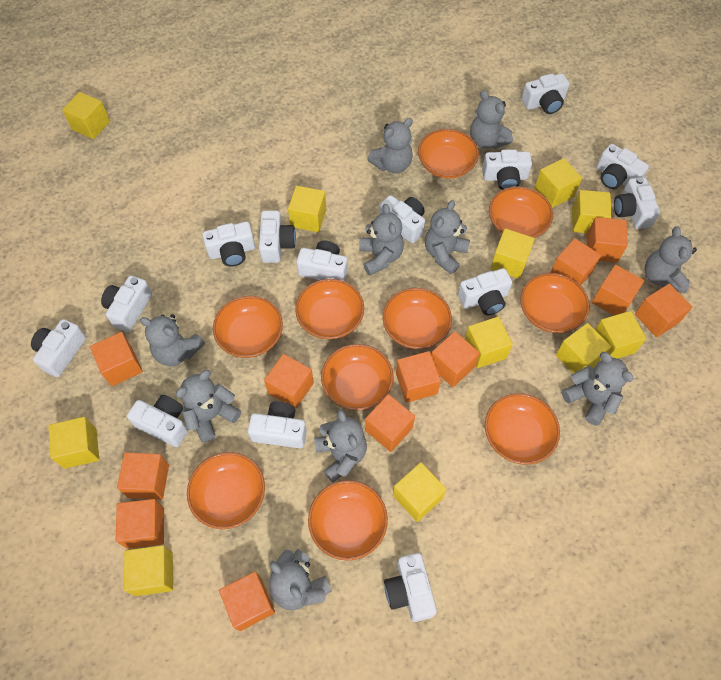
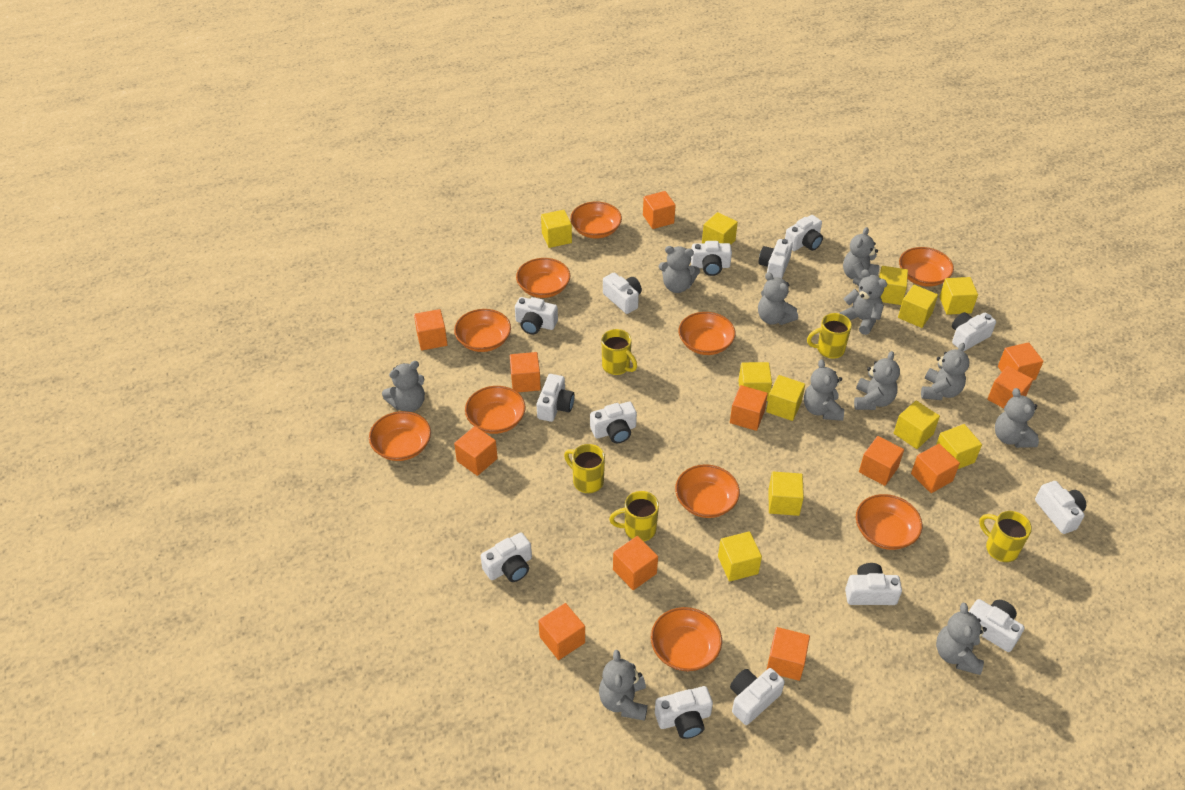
grey teddy bear: [140,314,205,366] [175,370,241,443] [270,549,332,610] [314,409,367,483] [359,204,404,276] [367,118,413,173] [425,200,470,274] [470,90,513,149] [562,352,634,426] [645,226,697,293] = 10 -> [382,361,425,412] [599,650,648,721] [659,246,700,293] [758,272,798,325] [804,359,844,421] [839,269,887,335] [843,227,879,286] [854,351,900,410] [921,343,969,400] [936,603,987,675] [995,388,1039,448] = 11
yellow mug: none = 0 -> [564,444,605,493] [602,329,637,375] [609,491,659,541] [807,313,852,358] [979,511,1032,562] = 5

